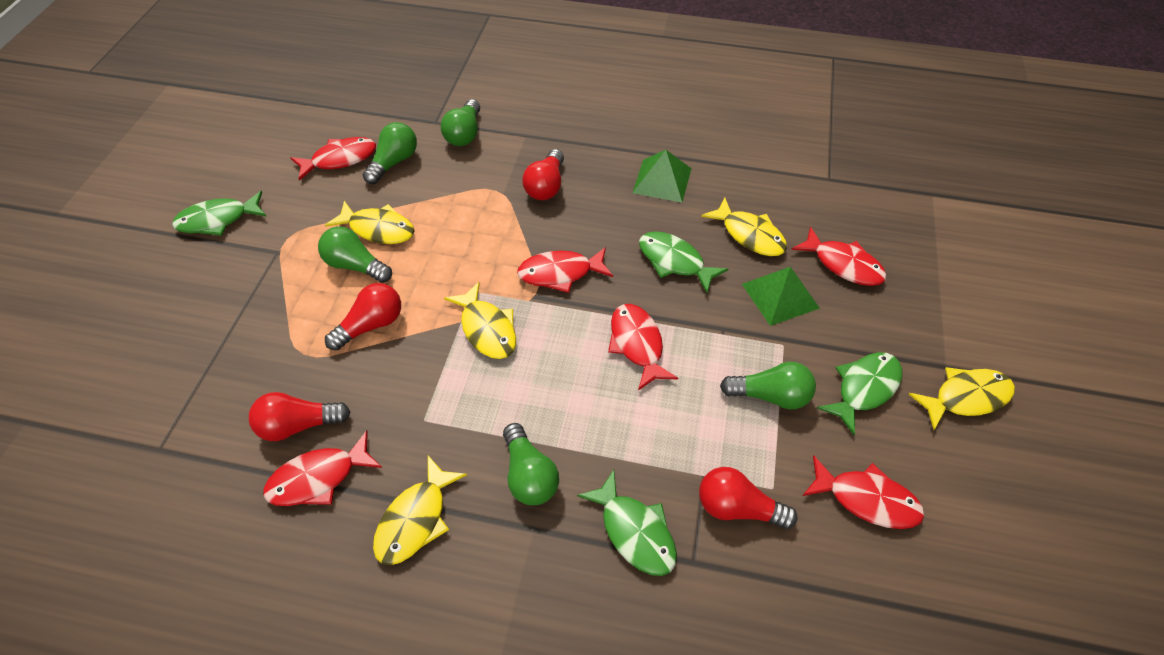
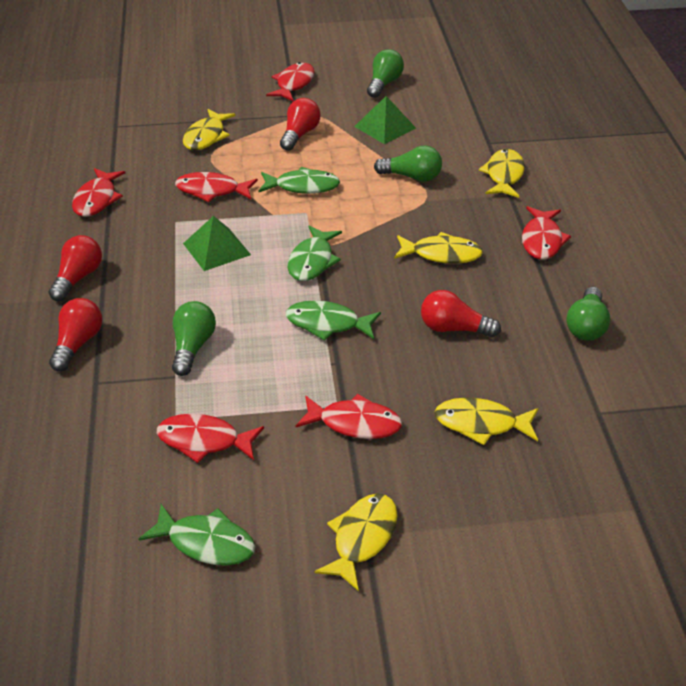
green light bulb: [318,226,392,283] [363,122,417,184] [441,99,480,146] [503,423,559,505] [720,362,816,409] = 5 -> [172,301,216,376] [367,49,404,98] [374,146,442,182] [567,287,610,341] = 4

